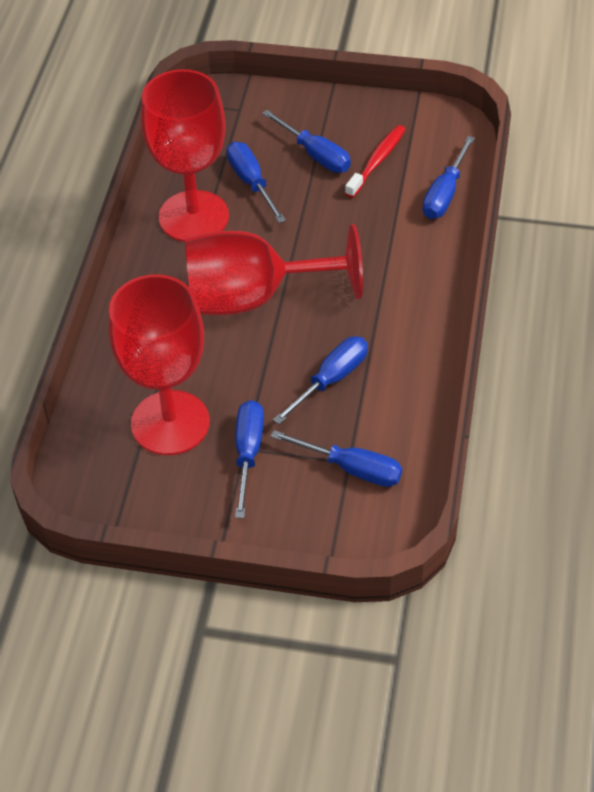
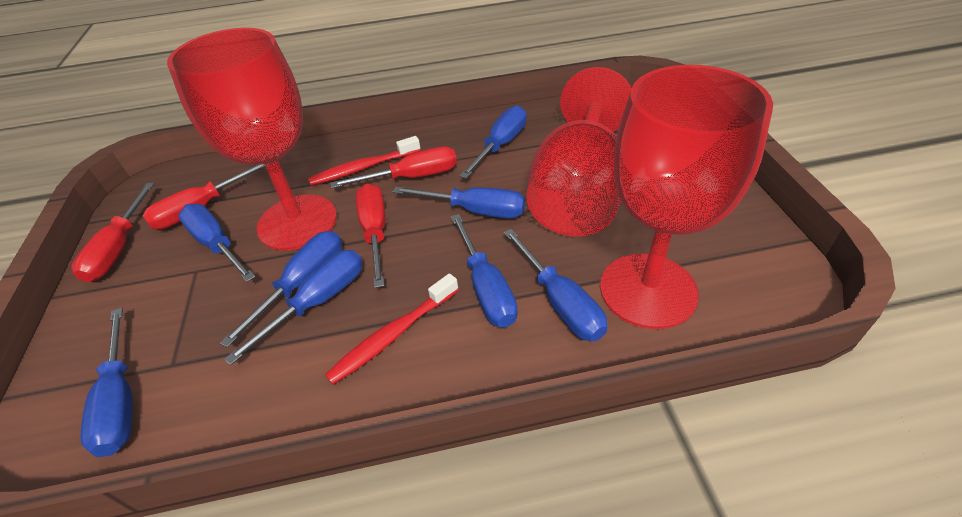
blue screwdriver: [227,142,286,223] [235,400,264,518] [262,110,351,173] [271,430,402,487] [273,337,368,424] [422,136,475,219] = 6 -> [80,307,133,457] [178,204,256,282] [220,231,342,348] [224,250,363,365] [393,187,525,218] [451,214,518,327] [459,105,526,179] [504,229,607,341] = 8
red screwdriver: none = 0 -> [71,183,154,282] [143,164,265,229] [330,146,457,188] [356,183,386,288] = 4
red toothbrush: [345,125,406,198] = 1 -> [308,136,421,186] [325,273,459,384] = 2

